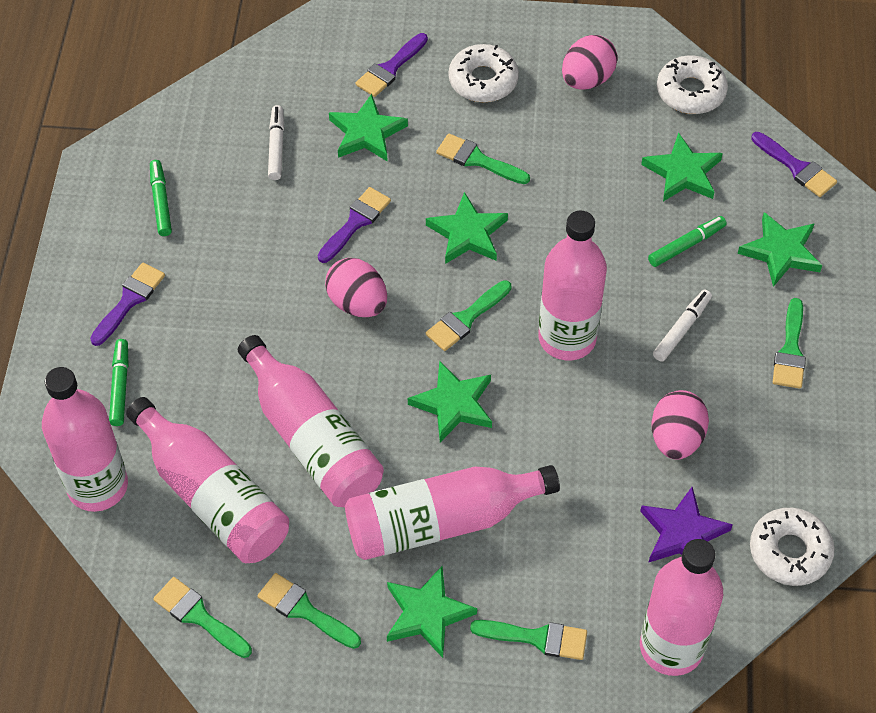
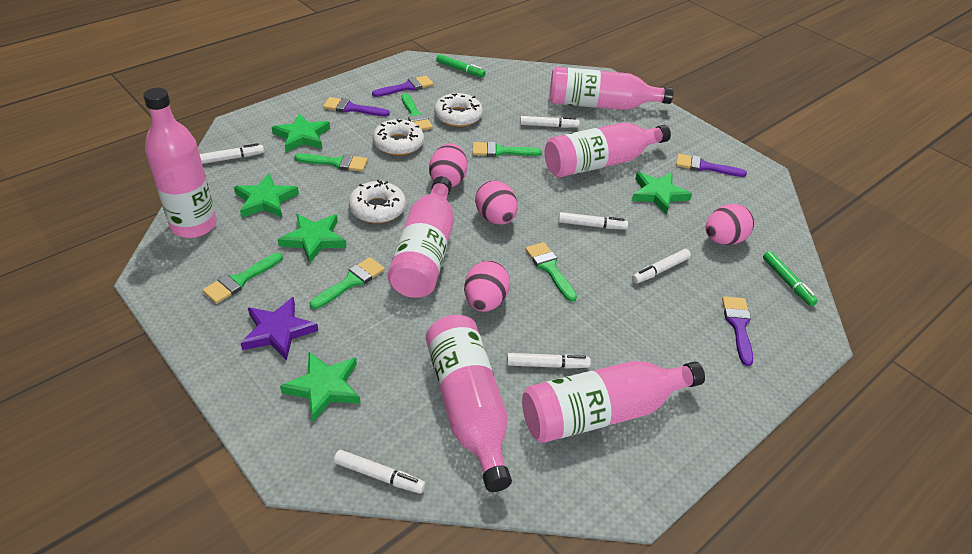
green marker: [109,339,128,426] [150,160,172,236] [648,216,727,267] = 3 -> [436,54,485,78] [763,251,818,306] = 2
green star: [329,94,408,162] [387,566,477,658] [408,360,492,442] [426,192,508,264] [641,133,723,201] [737,212,822,287] = 6 -> [234,173,299,218] [272,113,330,152] [278,214,346,263] [280,352,360,422] [632,172,692,214] = 5
pink egg: [325,258,387,317] [562,35,618,90] [651,390,709,460] = 3 -> [429,144,467,187] [464,260,510,312] [475,181,518,225] [706,204,754,245] = 4
white marker: [268,105,284,180] [653,290,712,362] = 2 -> [200,143,264,164] [334,450,425,494] [507,353,591,369] [520,116,580,128] [558,212,628,230] [632,249,691,284] = 6

